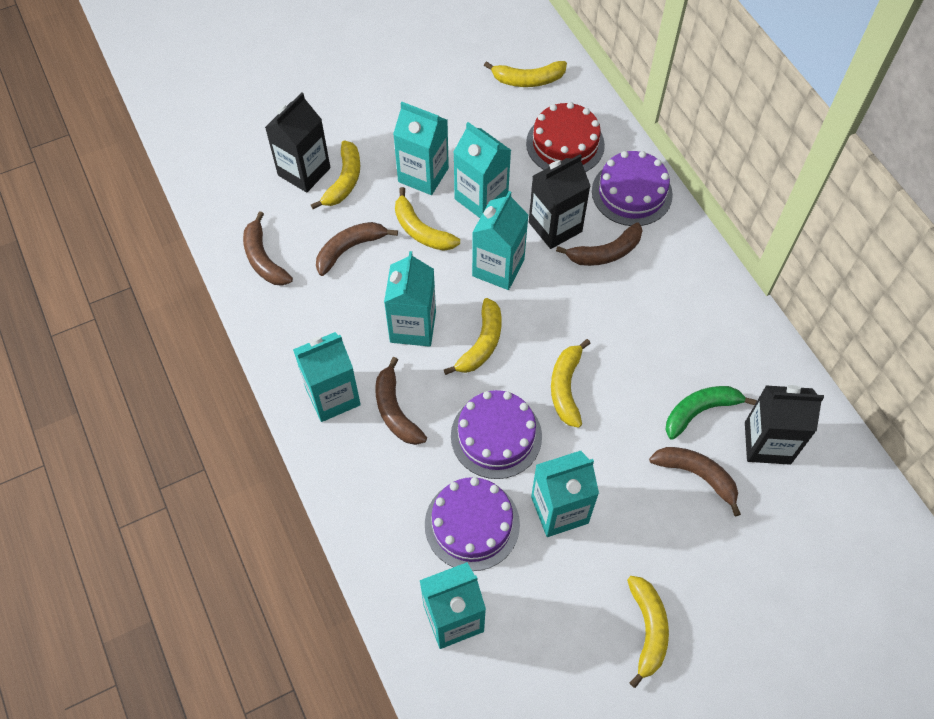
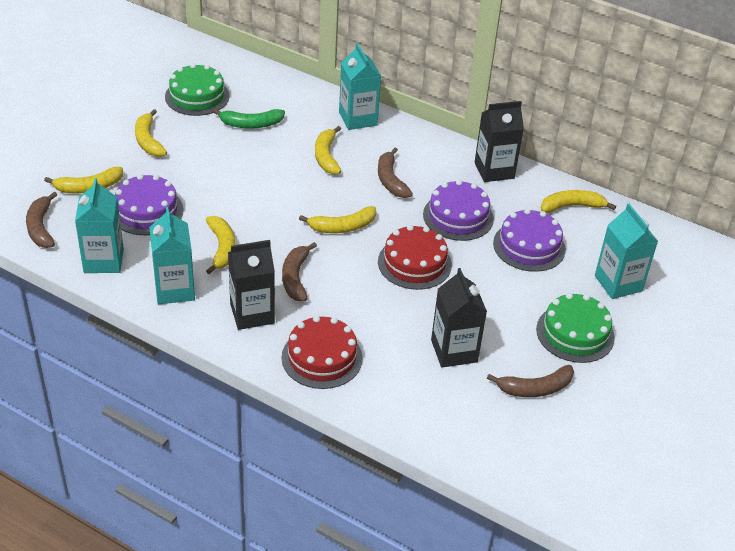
brown banana: [243,211,293,286] [316,222,398,276] [375,357,427,445] [556,222,643,266] [649,447,741,517] = 5 -> [26,192,57,248] [282,242,317,301] [378,148,413,198] [487,365,574,397] = 4
green cake: none = 0 -> [165,63,230,116] [536,293,615,363] = 2
red cake: [526,102,605,172] = 1 -> [282,316,363,389] [378,225,452,290] = 2
turquoise carton: [293,332,361,422] [384,251,436,347] [393,102,449,195] [419,562,486,649] [454,122,511,218] [472,191,529,290] [531,451,599,537] = 7 -> [75,178,124,273] [149,207,195,304] [339,43,381,130] [595,204,658,299] = 4

